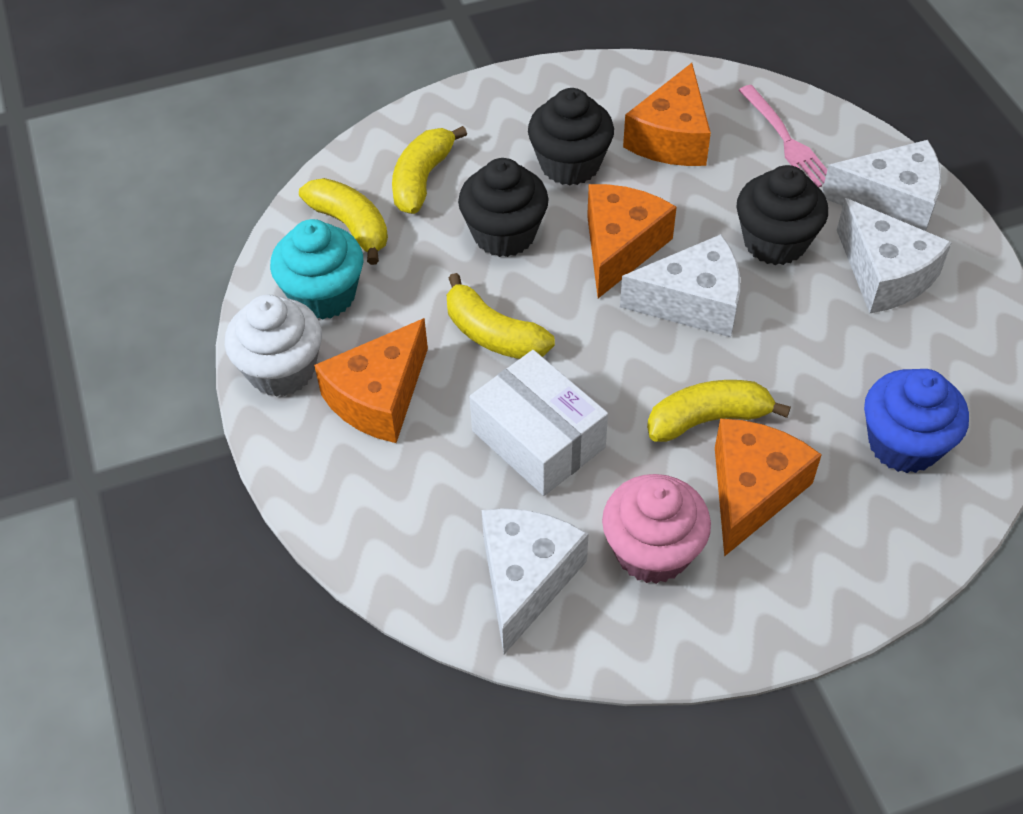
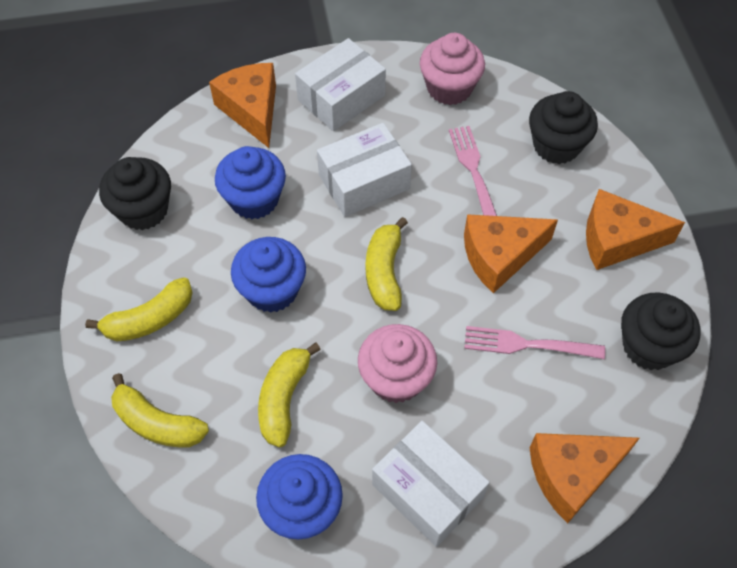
blue cupcake: [864,369,969,473] = 1 -> [215,146,286,219] [231,237,306,313] [256,454,343,539] = 3
pink cupcake: [602,474,711,584] = 1 -> [358,324,437,403] [420,33,485,105] = 2
pink fork: [739,85,827,187] = 1 -> [449,126,497,216] [464,326,605,359] = 2
turquoise cupcake: [270,219,363,320] = 1 -> none = 0
white box: [470,350,608,496] = 1 -> [295,38,386,131] [317,123,412,217] [372,421,490,547] = 3
white cheese: [482,508,589,654] [620,234,740,337] [822,140,941,231] [837,198,952,313] = 4 -> none = 0
white cupcake: [225,294,322,397] = 1 -> none = 0

